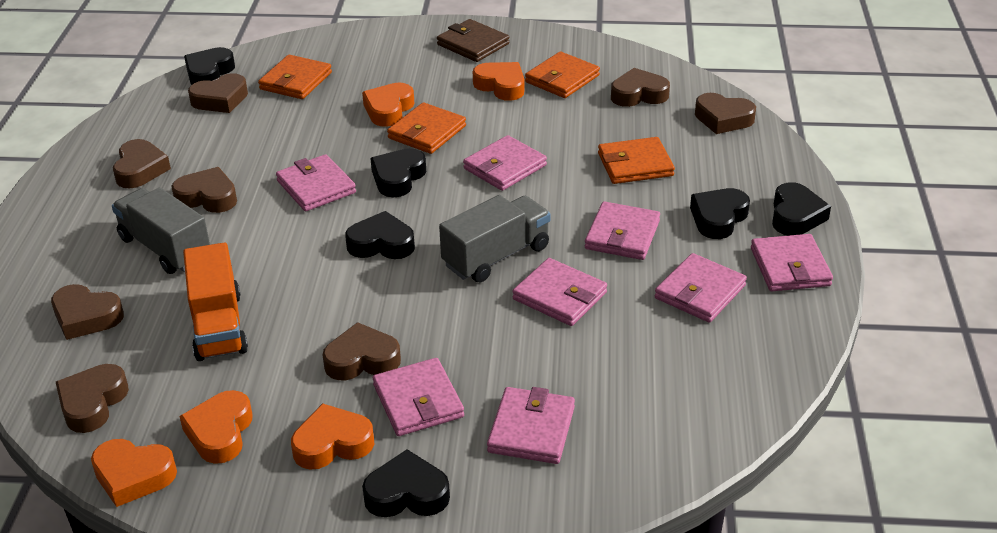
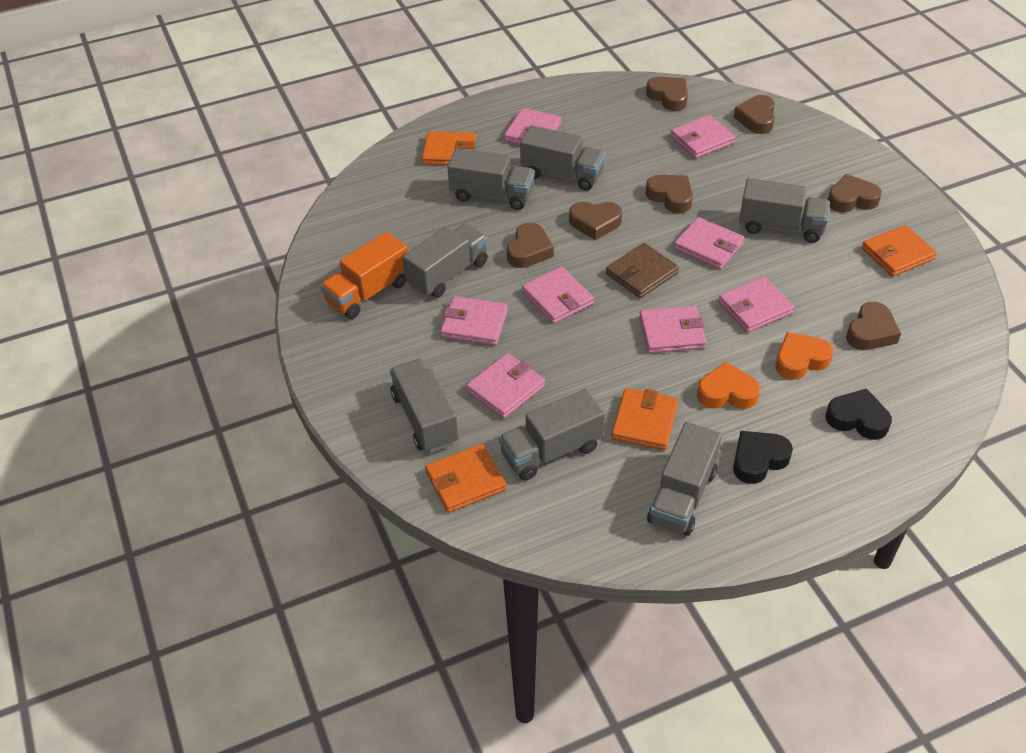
black heart: [184,47,235,85] [345,211,415,259] [362,449,450,517] [370,148,426,197] [690,188,750,239] [772,182,831,236] = 6 -> [733,431,793,484] [826,388,892,440] = 2
brown heart: [51,284,124,340] [56,364,129,433] [113,139,171,188] [171,167,237,213] [188,73,248,113] [322,322,401,380] [611,68,670,107] [695,93,756,134] = 8 -> [507,223,554,268] [569,202,622,240] [645,175,693,213] [646,77,688,111] [733,95,775,134] [828,174,882,213] [846,302,901,350] = 7
grey truck: [112,188,210,274] [439,195,551,283] = 2 -> [390,359,459,453] [402,223,488,298] [447,148,535,210] [499,389,605,481] [520,125,605,191] [647,422,722,536] [739,178,830,243] = 7
orange heart: [91,439,177,507] [179,390,253,464] [291,403,374,470] [362,82,414,127] [473,62,524,101] = 5 -> [697,362,760,409] [775,332,833,380] = 2

